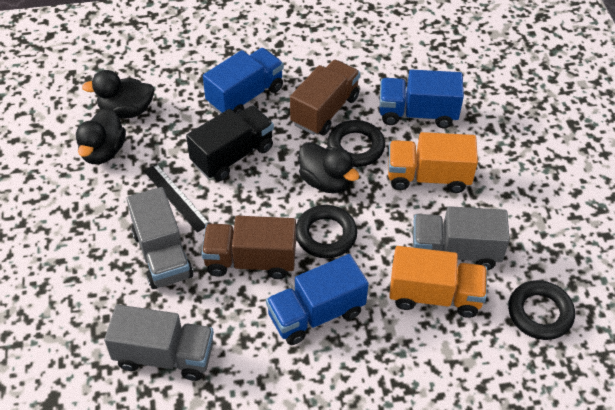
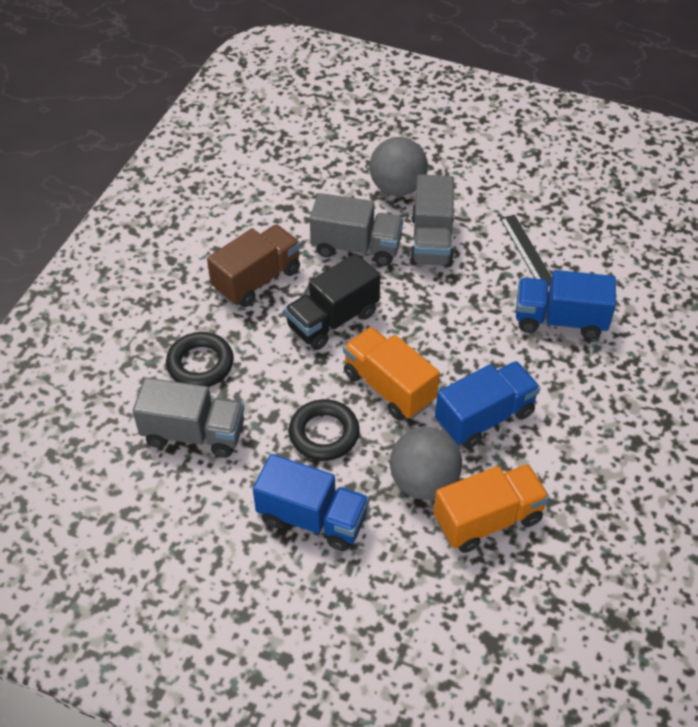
black duck: [76,108,126,164] [82,70,154,118] [299,142,359,193] = 3 -> none = 0
black ring: [296,205,357,258] [327,120,385,167] [508,280,575,340] = 3 -> [166,332,234,387] [289,399,359,461] = 2
brown truck: [201,216,296,279] [290,60,360,135] = 2 -> [207,224,301,307] = 1
grey ball: none = 0 -> [370,137,428,196] [390,427,462,500] = 2

